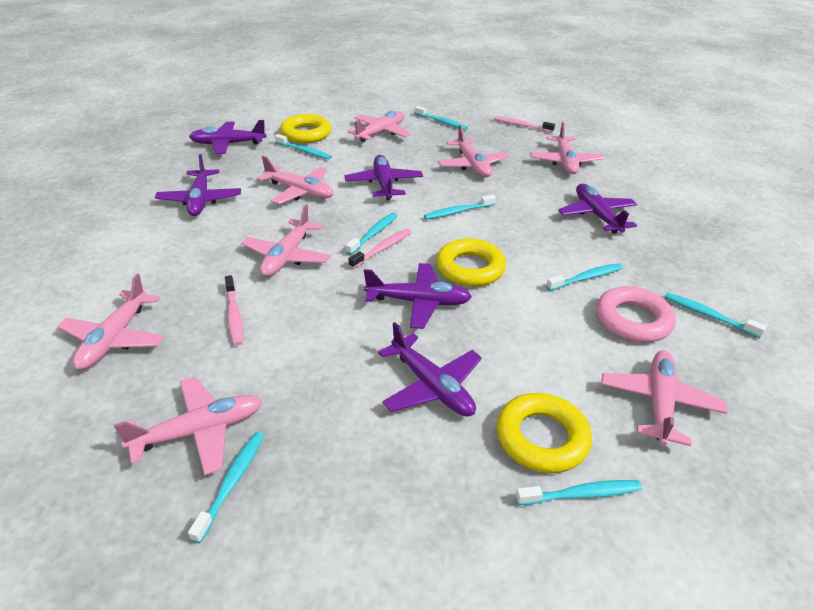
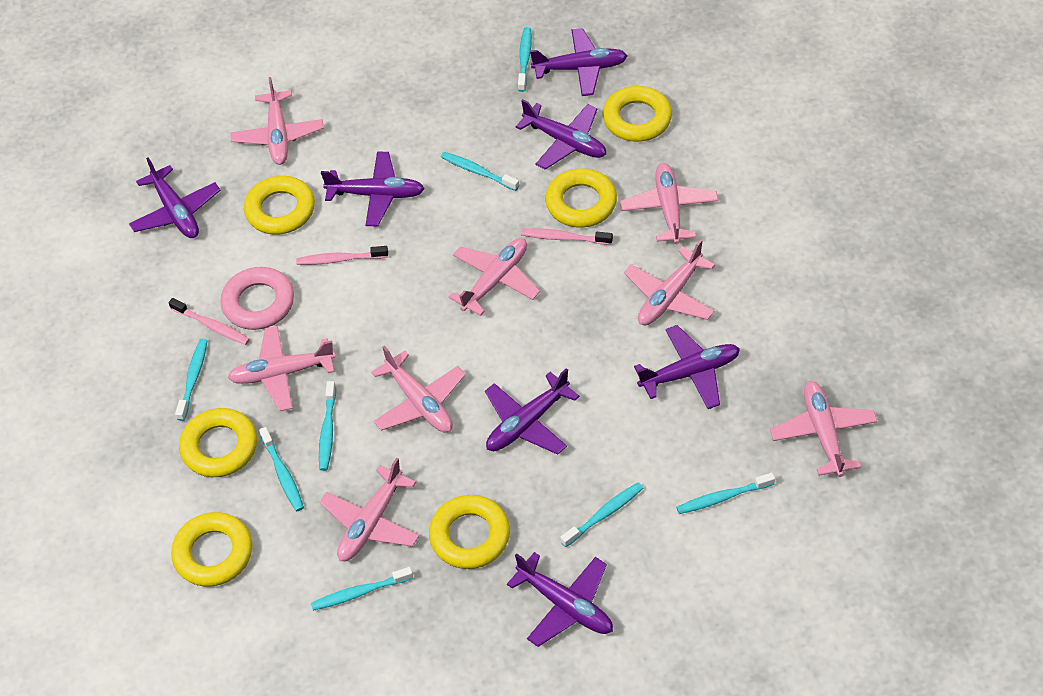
purple plane: [155,154,241,216] [189,120,266,154] [344,155,423,200] [364,263,472,329] [378,322,482,417] [558,184,637,234] = 6 -> [129,158,221,238] [321,152,425,226] [485,368,580,455] [507,552,613,647] [515,99,606,169] [530,28,627,96] [634,325,740,409] = 7
yellow ring: [280,114,331,143] [436,238,506,286] [496,393,592,473] = 3 -> [171,512,252,587] [179,408,257,477] [244,176,315,235] [429,495,510,569] [545,168,617,228] [603,86,672,142] = 6

